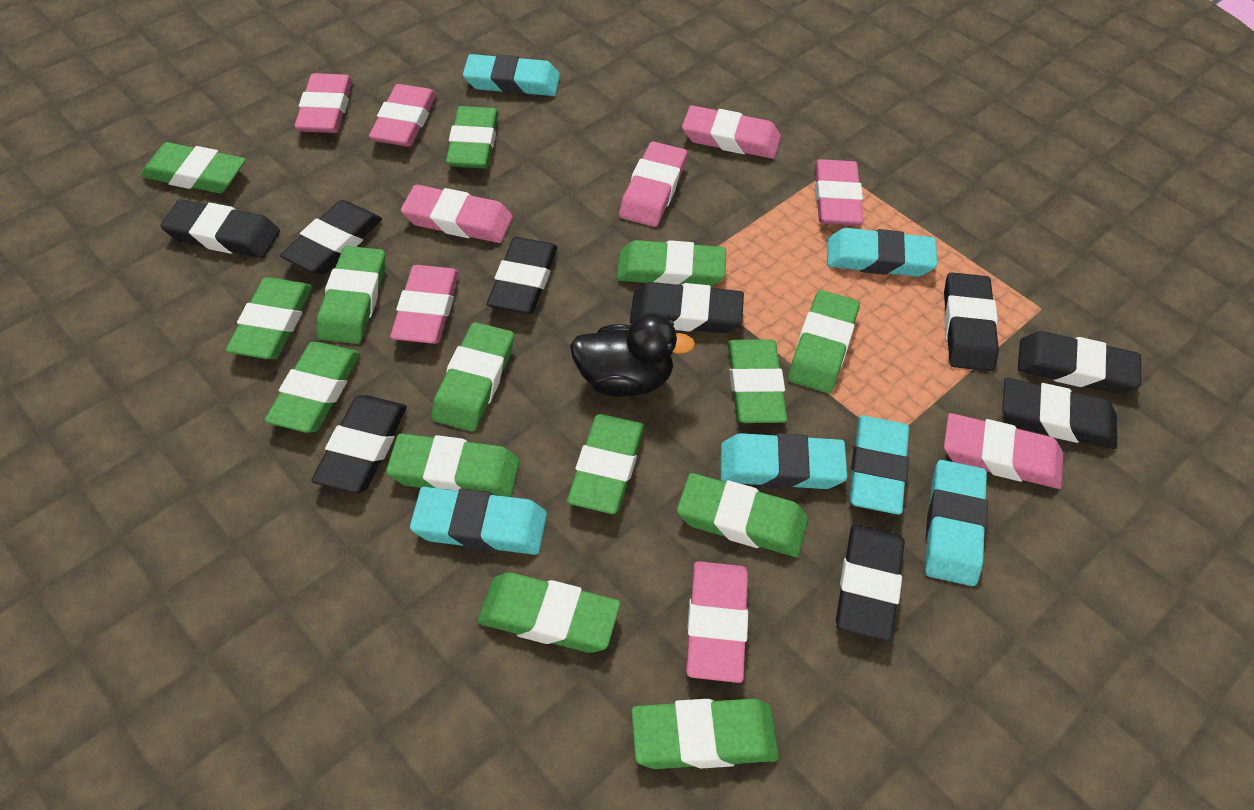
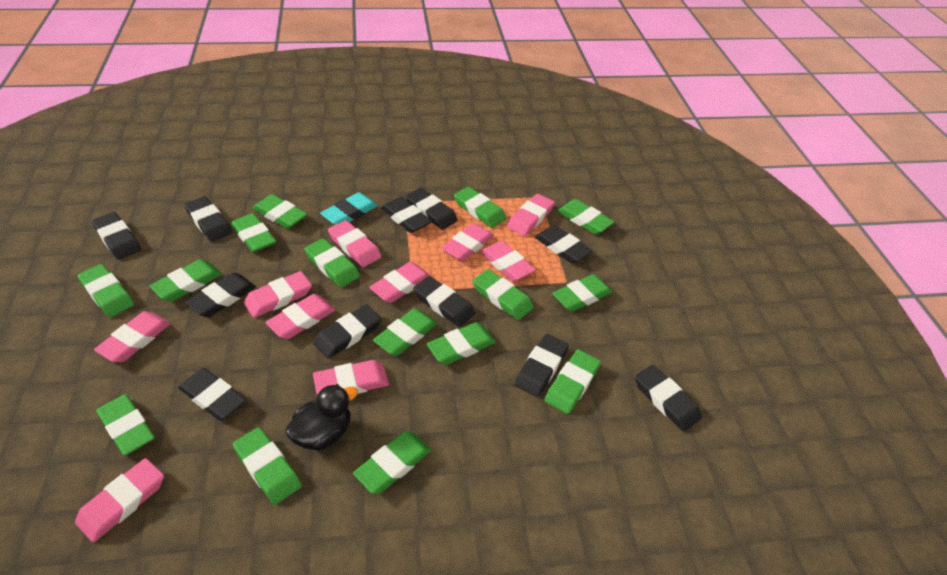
black eraser: [160,199,280,258] [280,200,382,275] [311,395,407,493] [487,237,557,314] [630,282,744,333] [836,524,905,641] [944,272,999,371] [1002,378,1117,449] [1018,331,1141,394] = 9 -> [92,212,141,260] [178,368,246,421] [184,196,232,242] [185,273,256,317] [313,304,382,359] [381,197,432,233] [405,188,458,230] [413,276,475,327] [514,334,569,397] [535,225,592,263] [635,365,702,431] = 11
green eraser: [140,142,246,193] [226,277,312,359] [264,342,360,433] [316,246,385,344] [386,433,520,497] [431,322,514,431] [446,106,499,168] [477,572,620,653] [567,414,644,514] [616,240,726,287] [631,699,779,769] [677,473,808,557] [728,339,787,423] [788,290,860,393] = 14 -> [77,264,134,317] [96,394,155,456] [150,259,222,302] [231,213,276,253] [233,427,302,505] [253,194,307,229] [304,238,360,287] [353,431,431,494] [373,308,437,356] [427,322,496,365] [454,186,506,228] [473,269,534,320] [545,350,601,414] [552,274,613,312] [557,199,614,234] = 15
pink eraser: [294,73,352,133] [369,84,436,147] [390,265,459,344] [401,185,513,243] [619,142,687,227] [682,105,781,159] [686,561,748,683] [815,159,863,226] [944,413,1063,489] = 9 -> [75,458,164,542] [94,311,171,362] [244,271,312,318] [265,294,336,339] [313,360,389,395] [328,220,381,267] [369,262,431,303] [441,223,494,261] [480,241,536,281] [507,194,555,236] = 10
turquoise eraser: [410,487,547,555] [463,54,560,96] [721,433,847,489] [827,228,937,277] [849,416,909,515] [925,460,988,586] = 6 -> [320,192,378,225] = 1

